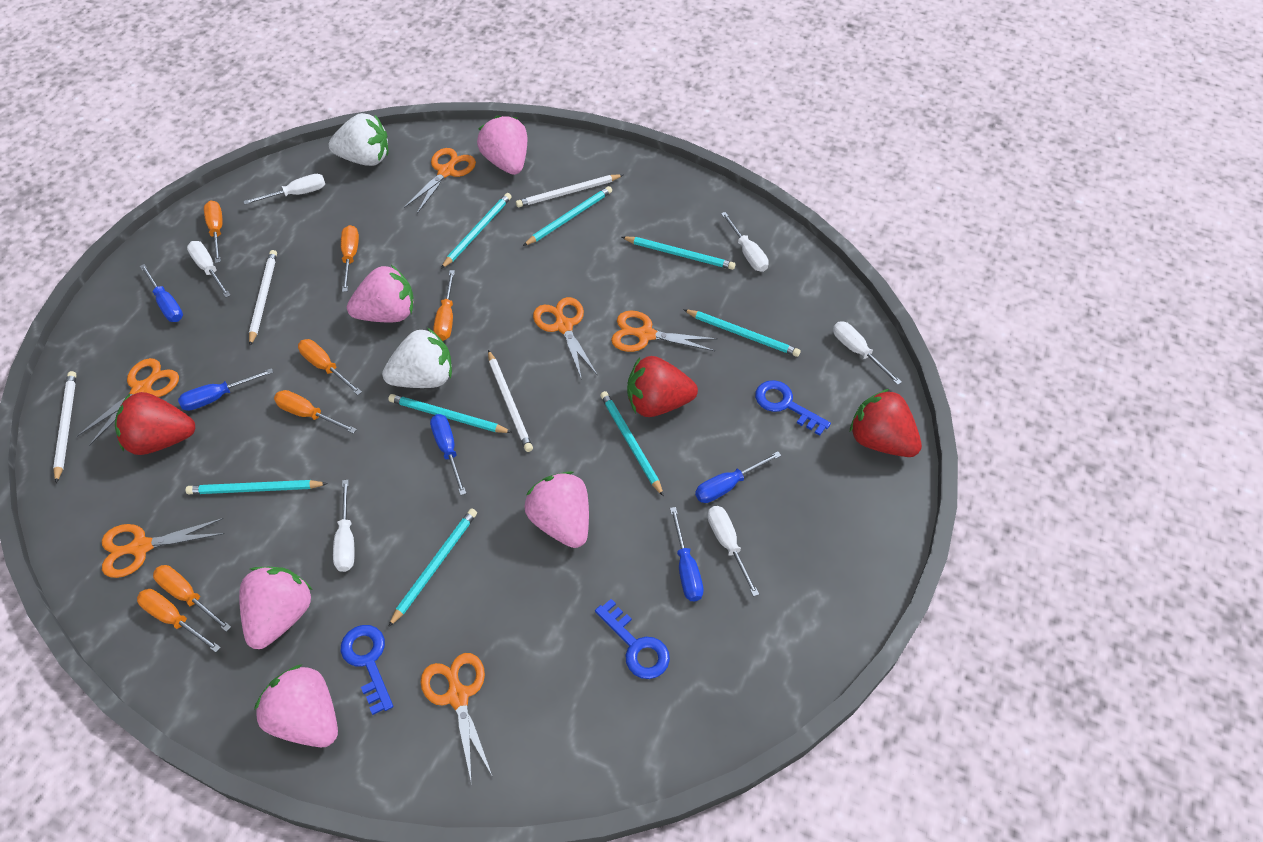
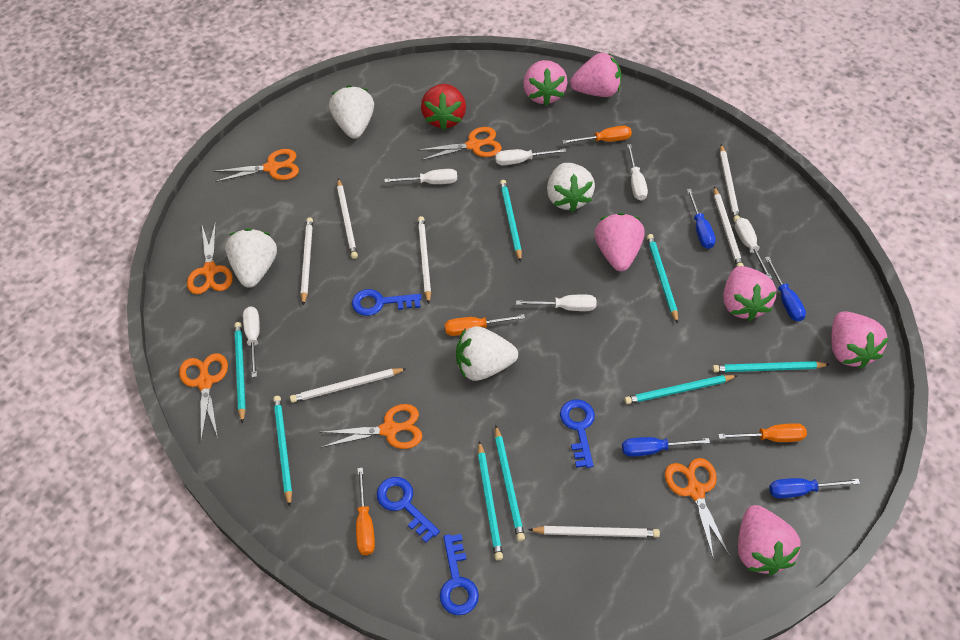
blue key: [341,625,393,715] [595,599,670,679] [755,380,831,436] = 3 -> [352,289,422,316] [377,477,440,543] [440,534,479,615] [560,399,595,468] = 4
blue screwdriver: [140,264,183,322] [178,368,273,411] [430,414,466,495] [670,507,704,601] [695,451,781,503] = 5 -> [622,437,710,457] [687,189,716,249] [765,257,806,322] [769,478,860,498] = 4
orange screwdriver: [137,589,221,652] [153,565,231,632] [204,200,223,263] [274,390,357,434] [298,339,362,395] [341,225,359,292] [433,270,455,341] = 7 -> [356,468,375,555] [445,314,525,336] [562,126,632,144] [718,423,807,442] = 4
pink strawberry: [239,567,312,649] [254,665,338,747] [347,265,414,322] [477,116,527,175] [525,471,589,548] = 5 -> [523,60,568,106] [570,53,621,97] [594,213,644,271] [724,266,776,321] [738,505,801,575] [831,311,889,369] = 6
red strawberry: [115,392,195,455] [627,356,698,417] [850,389,922,457] = 3 -> [421,84,466,130] = 1
white pencil: [53,371,76,483] [249,250,277,346] [488,350,533,452] [516,174,623,207] = 4 -> [290,368,407,403] [301,217,313,305] [337,178,358,259] [418,216,431,304] [528,526,660,537] [714,187,744,267] [720,144,740,222] = 7
white strawberry: [329,113,388,166] [382,328,452,388] = 2 -> [225,229,277,288] [329,85,374,139] [456,326,518,381] [547,163,595,212] = 4

